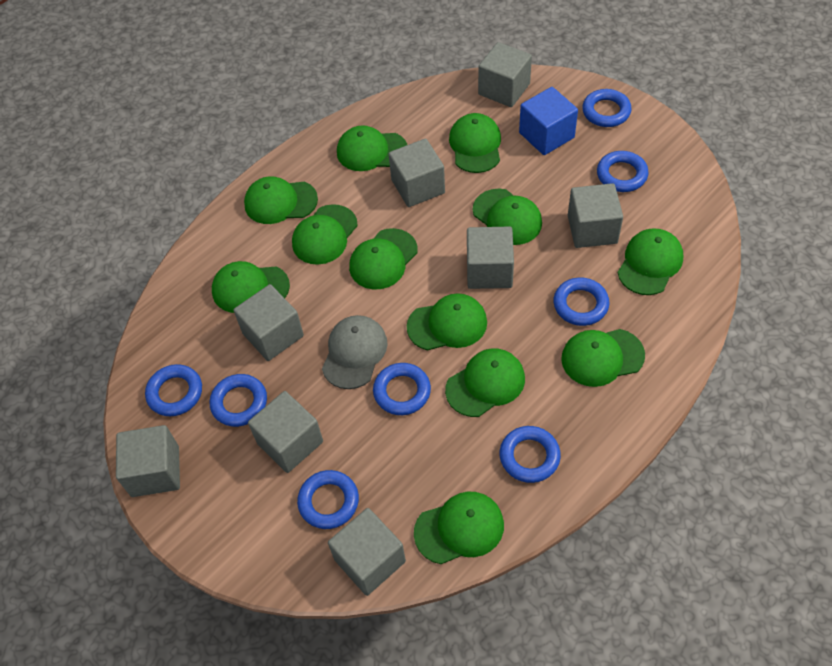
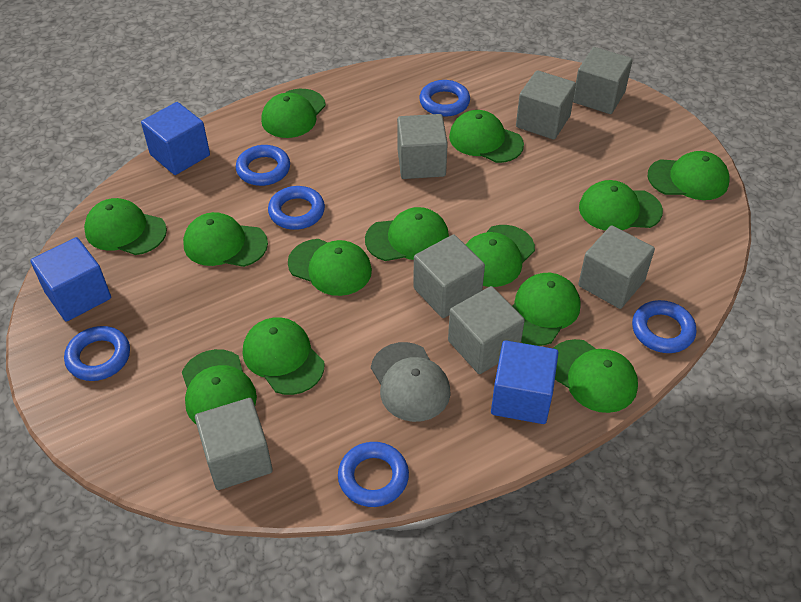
blue cube: [519,87,578,155] = 1 -> [30,237,111,322] [141,102,210,175] [491,340,559,424] = 3
blue ring: [145,364,202,416] [209,374,267,427] [297,470,359,529] [373,363,431,415] [500,426,561,483] [554,277,609,326] [582,89,632,127] [597,151,649,192] = 8 -> [64,326,130,381] [236,145,290,186] [268,186,325,230] [338,442,409,507] [419,80,470,117] [632,300,697,353] = 6
green cap: [212,261,290,313] [244,176,318,224] [292,204,357,265] [337,125,407,171] [349,228,418,290] [407,293,487,350] [414,492,504,564] [445,348,525,417] [449,113,501,173] [473,189,542,245] [561,329,645,387] [618,228,683,295] = 12 -> [84,198,167,255] [182,349,257,425] [183,212,268,267] [243,317,324,395] [261,89,326,138] [288,239,372,296] [365,207,449,261] [449,110,524,163] [466,225,535,287] [512,273,580,346] [553,339,638,413] [579,180,663,231] [648,151,730,200] = 13
grey cube: [116,425,180,497] [233,284,304,361] [248,391,323,473] [328,508,406,596] [389,138,445,207] [467,227,514,289] [478,42,532,107] [568,183,623,248] = 8 -> [195,398,273,490] [397,114,448,179] [413,234,485,318] [448,286,525,374] [516,70,576,140] [573,47,633,114] [578,225,655,309] = 7

